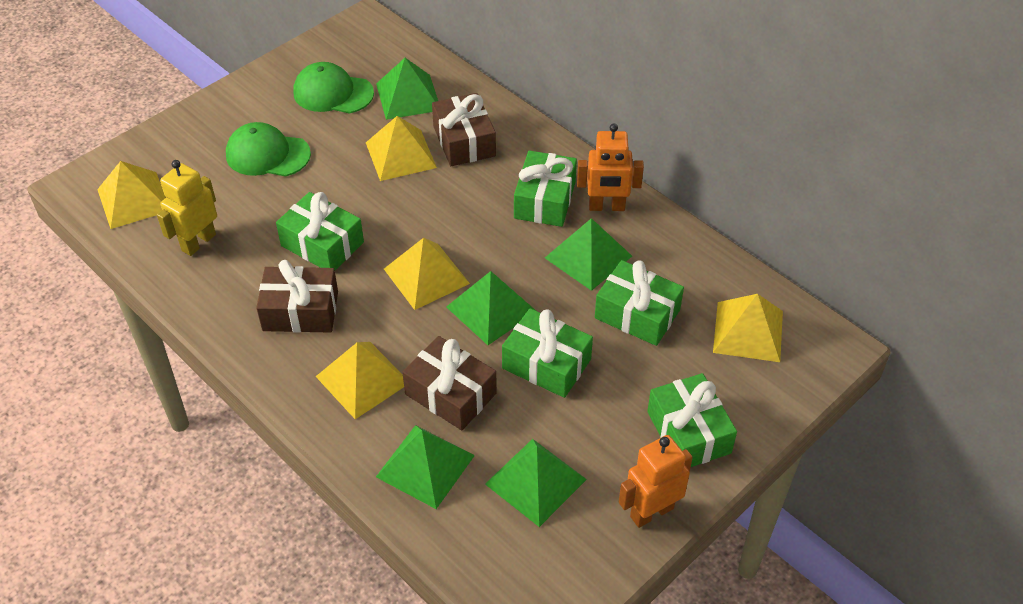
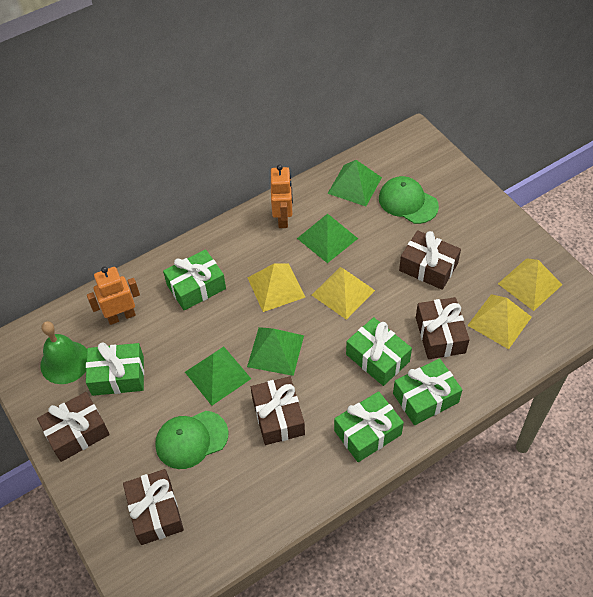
brown gift: [256,260,338,333] [402,336,497,430] [432,93,496,166] = 3 -> [37,392,110,462] [123,469,184,545] [251,376,305,445] [399,230,461,290] [416,297,470,359] = 5
green bell: none = 0 -> [40,321,87,384] = 1
green pyramid: [376,58,438,120] [376,425,475,509] [446,271,536,345] [485,439,587,527] [545,218,632,291] = 5 -> [185,347,251,406] [247,327,304,376] [297,214,358,263] [327,160,382,206] = 4
yellow pyramid: [97,161,166,229] [315,342,404,419] [366,116,437,181] [384,238,470,310] [713,294,783,362] = 5 -> [248,263,305,312] [312,267,375,320] [467,294,532,349] [498,258,563,311] = 4
yellow robot: [157,160,217,256] = 1 -> none = 0

